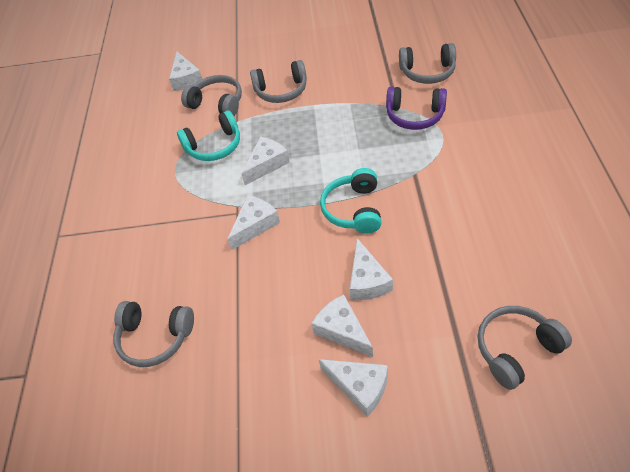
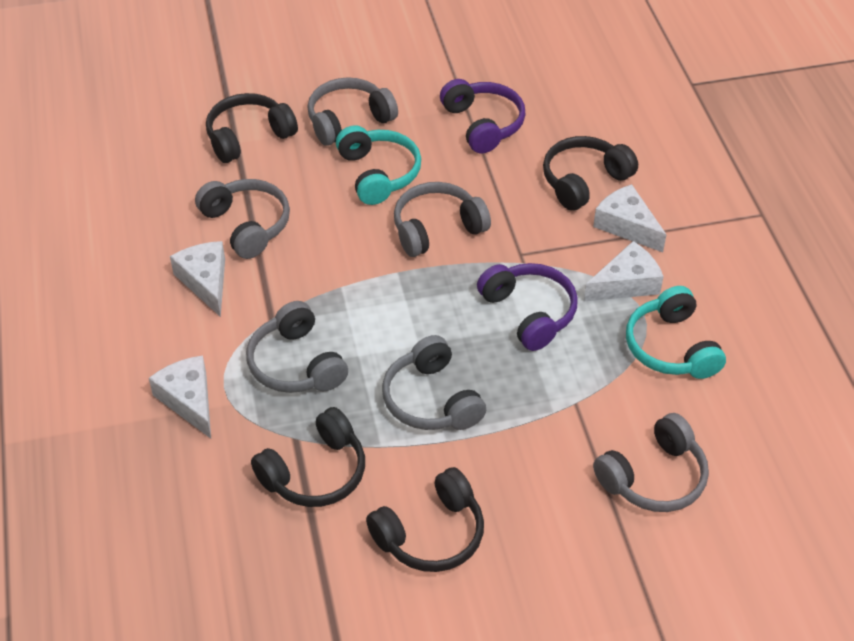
black headphones: none = 0 -> [206,93,298,163] [251,407,365,507] [366,467,484,572] [543,136,638,211] = 4
grey headphones: [113,301,194,367] [181,75,242,116] [250,60,307,103] [399,43,456,84] [478,306,572,390] = 5 -> [195,179,290,259] [246,301,348,393] [307,77,398,146] [382,335,486,430] [394,182,491,257] [593,413,709,512] = 6
purple headphones: [386,87,447,130] = 1 -> [440,79,526,154] [477,263,578,351] = 2
white cheese: [169,52,202,91] [228,195,280,250] [241,137,290,185] [311,294,373,357] [319,359,388,417] [350,238,393,300] = 6 -> [149,355,211,439] [170,241,225,317] [584,241,664,301] [593,184,667,252] = 4

